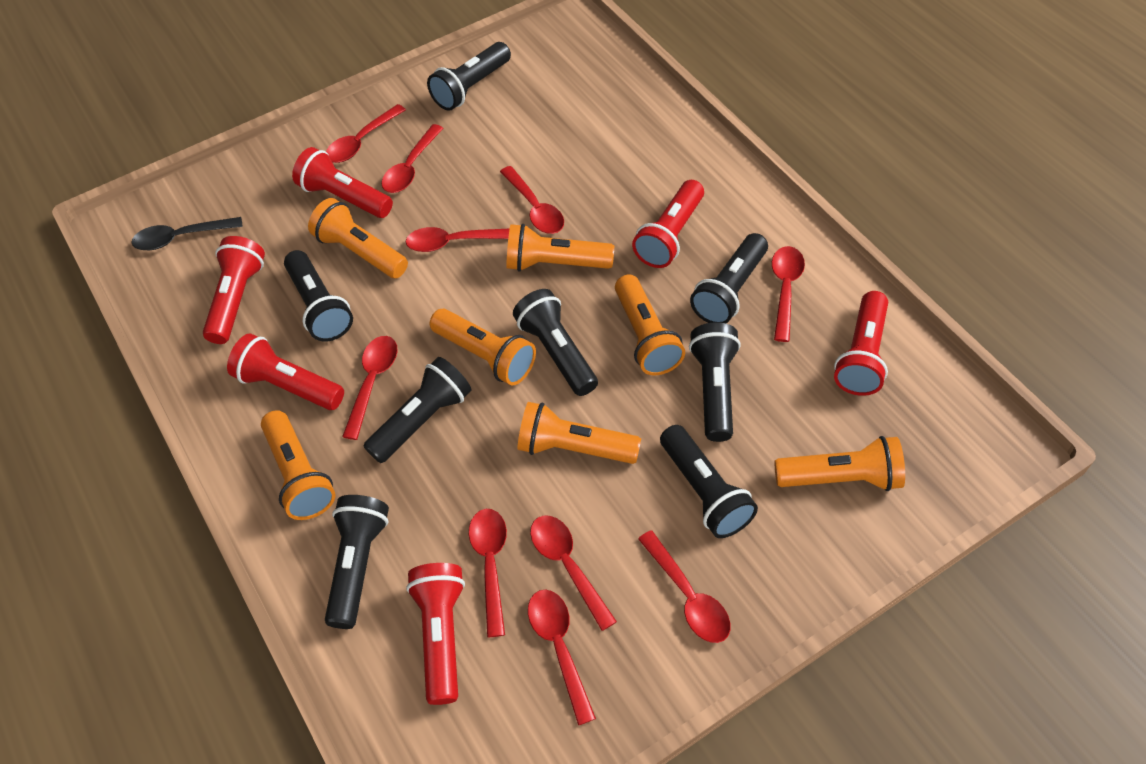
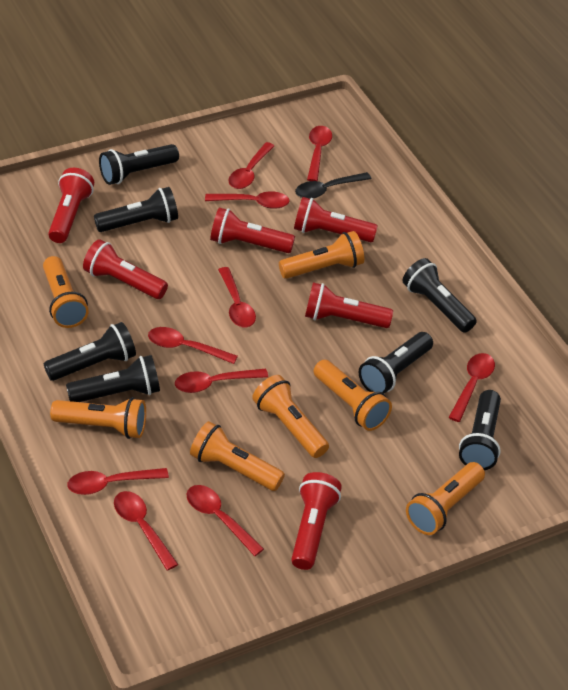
black flashlight: [284,250,353,341] [325,495,389,629] [363,357,472,463] [427,42,511,111] [513,289,598,396] [660,425,758,538] [689,322,741,442] [690,233,768,323] = 8 -> [44,322,136,381] [66,355,160,402] [94,187,178,232] [99,144,179,185] [359,332,433,394] [402,258,477,333] [459,390,501,470] = 7

